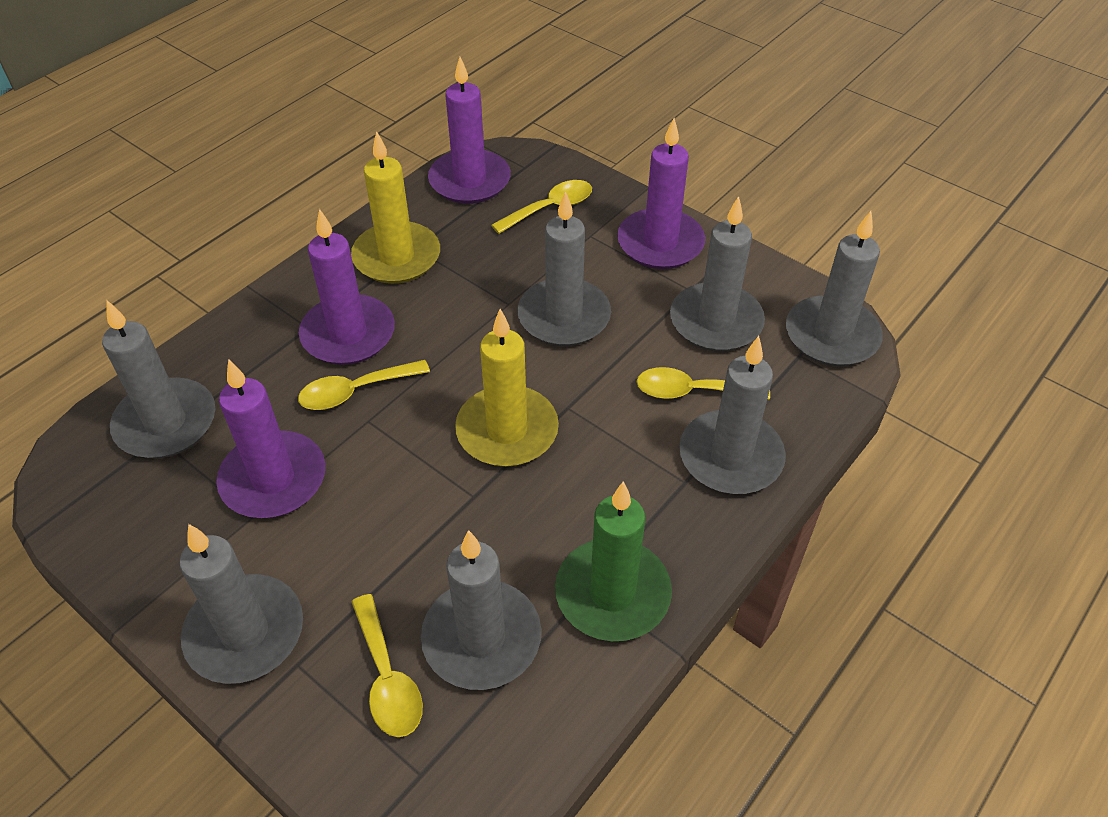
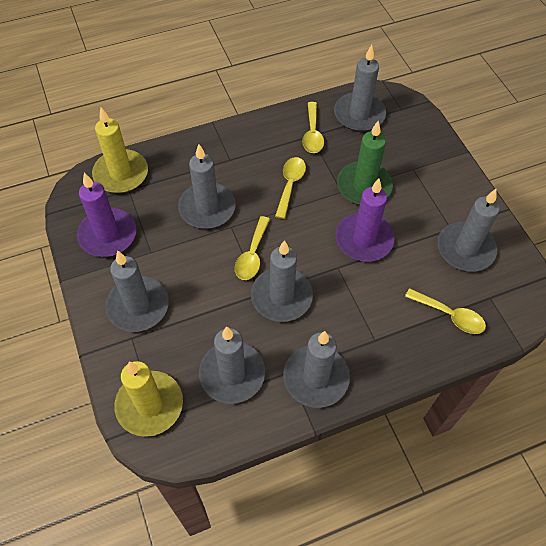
purple candle: [216,359,325,518] [299,209,395,365] [428,57,511,204] [617,118,705,269] = 4 -> [77,173,136,257] [336,178,394,262] = 2

